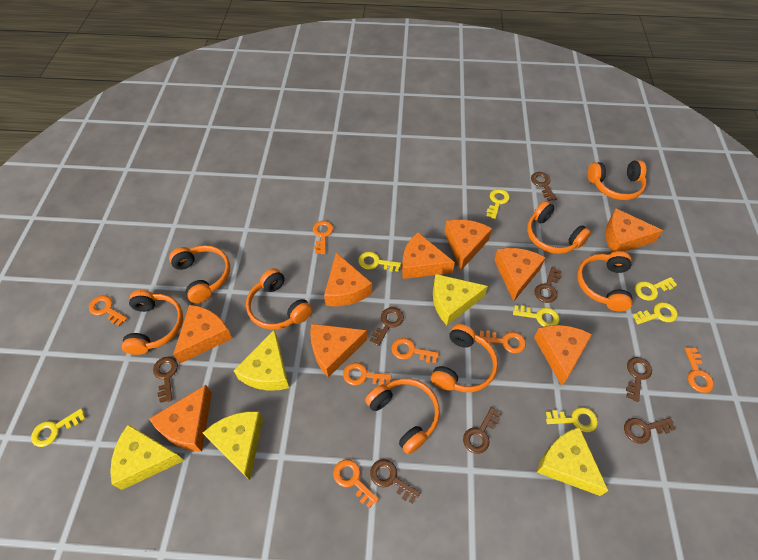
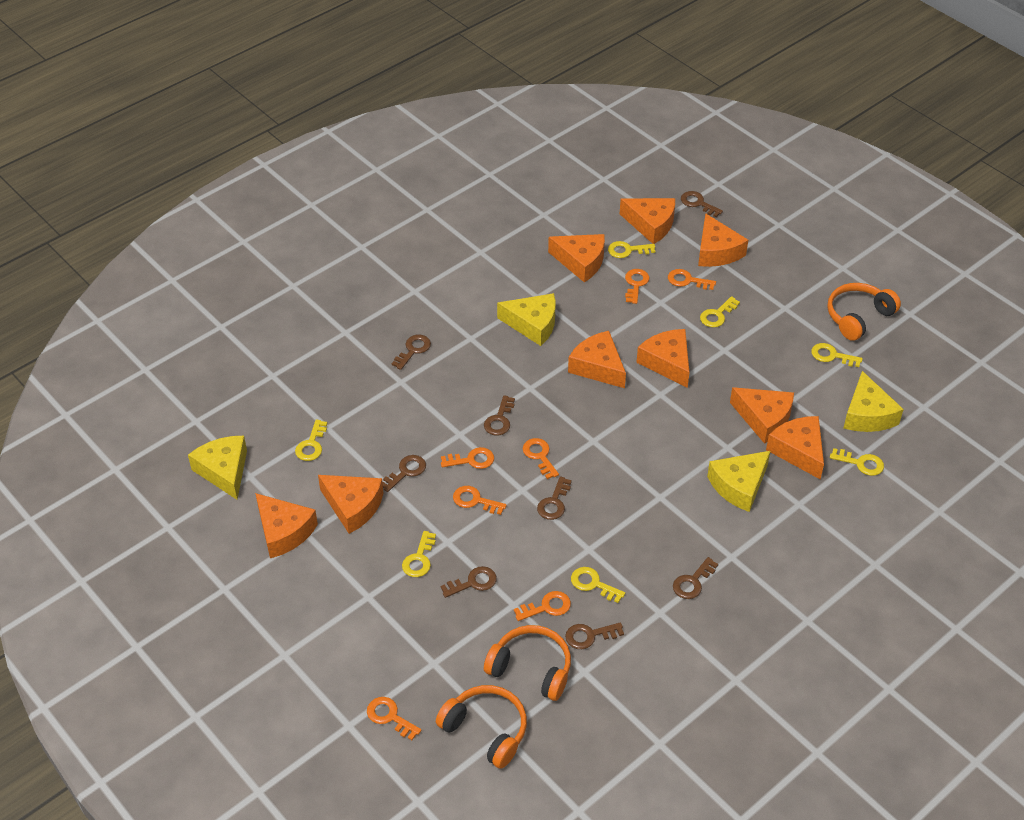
orange headphones: [122,290,183,355] [169,245,230,303] [246,268,313,330] [365,378,440,454] [431,324,498,392] [527,201,591,254] [577,251,633,311] [588,160,647,200] = 8 -> [436,685,527,769] [484,625,571,701] [827,283,901,341] = 3
yellow cheese: [110,424,184,490] [203,411,263,480] [234,329,289,390] [433,274,488,325] [537,427,609,496] = 5 -> [188,436,247,500] [497,293,556,346] [707,451,770,512] [843,371,904,432] = 4

